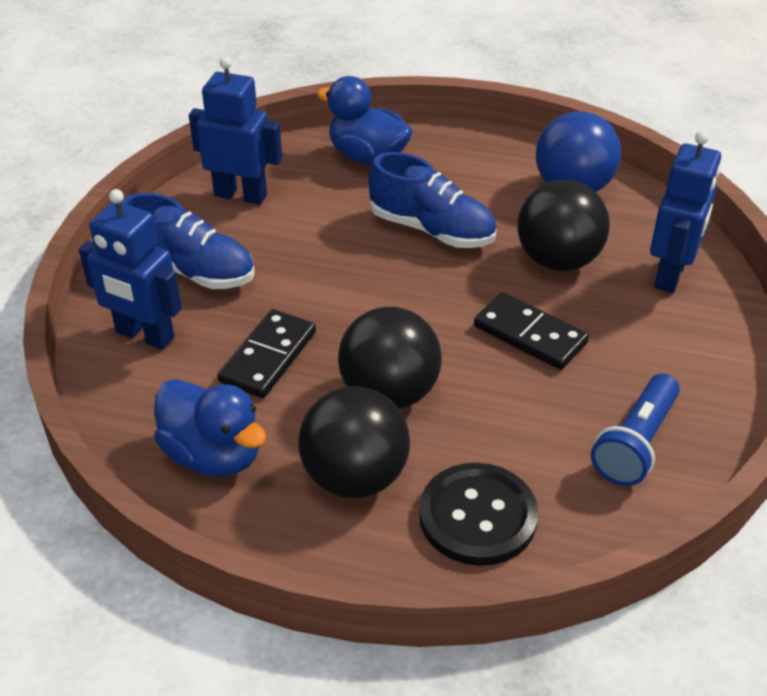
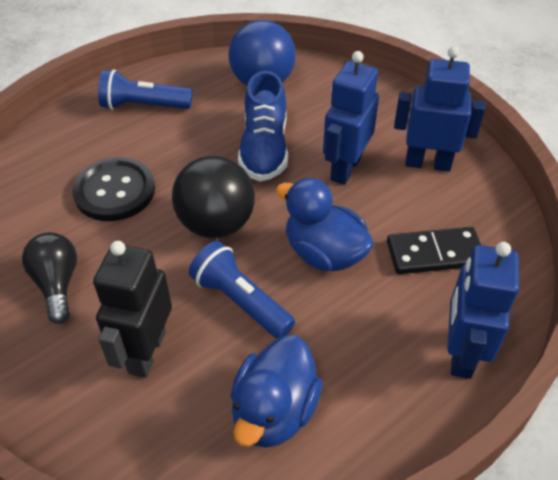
black ball: [298,386,410,498] [338,307,442,409] [517,180,610,271] = 3 -> [172,156,255,238] = 1
black domino: [218,309,316,398] [474,292,589,370] = 2 -> [387,227,481,274] = 1
black light bulb: none = 0 -> [22,232,77,324] = 1
black robot: none = 0 -> [93,241,172,378] = 1
blue flashlight: [591,373,680,486] = 1 -> [98,69,192,110] [189,241,295,339] = 2
blue shoe: [121,193,255,289] [368,152,497,248] = 2 -> [238,71,288,181] = 1

